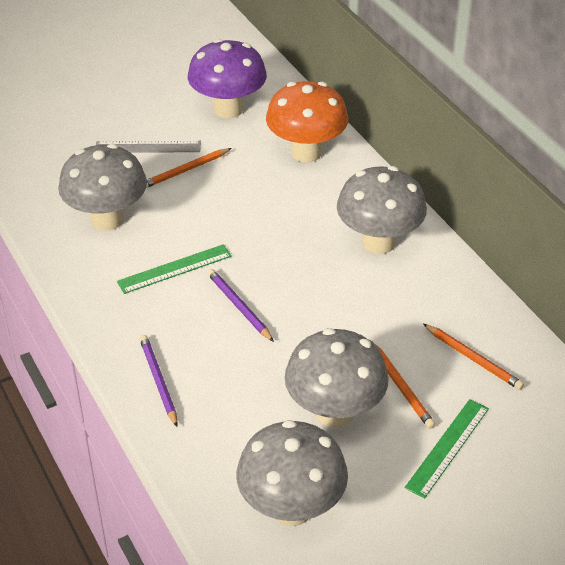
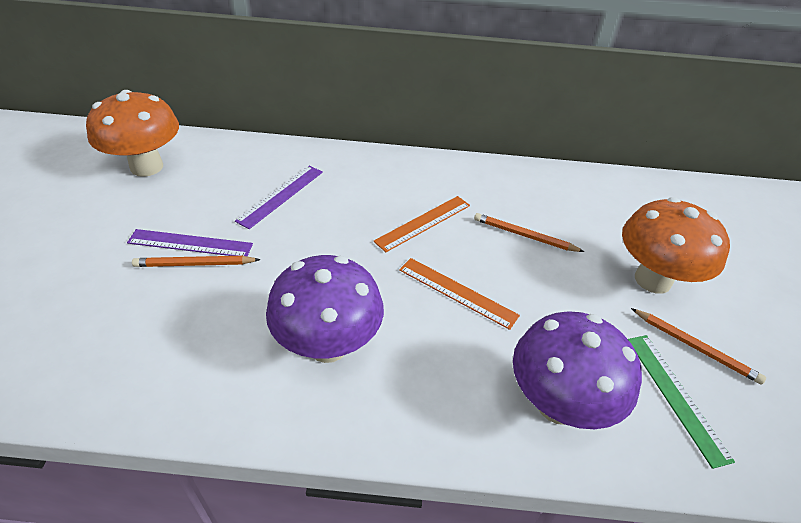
green ruler: [117,244,232,294] [405,399,489,499] = 2 -> [628,335,735,469] = 1
grey mushroom: [58,144,147,231] [236,420,348,526] [285,328,389,428] [337,166,427,254] = 4 -> none = 0
grey ruler: [96,141,201,153] = 1 -> none = 0
orange mushroom: [266,81,348,162] = 1 -> [86,90,179,177] [622,197,730,294] = 2
orange ruler: none = 0 -> [373,196,470,252] [399,258,520,330] = 2
purple mushroom: [188,39,267,119] = 1 -> [266,255,384,363] [513,312,642,429] = 2
purple pencil: [139,335,178,427] [207,269,274,342] = 2 -> none = 0
purple ruler: none = 0 -> [127,229,253,256] [235,166,323,229] = 2

